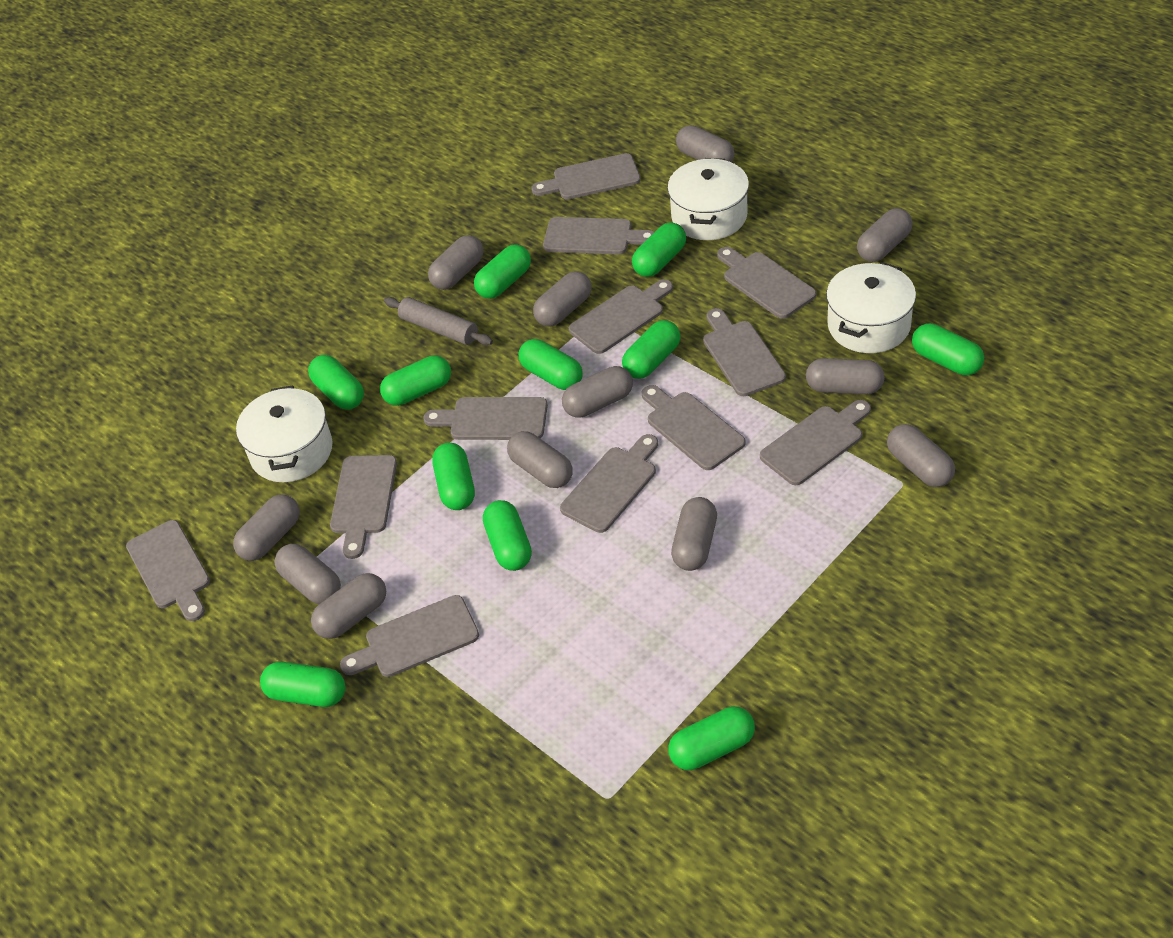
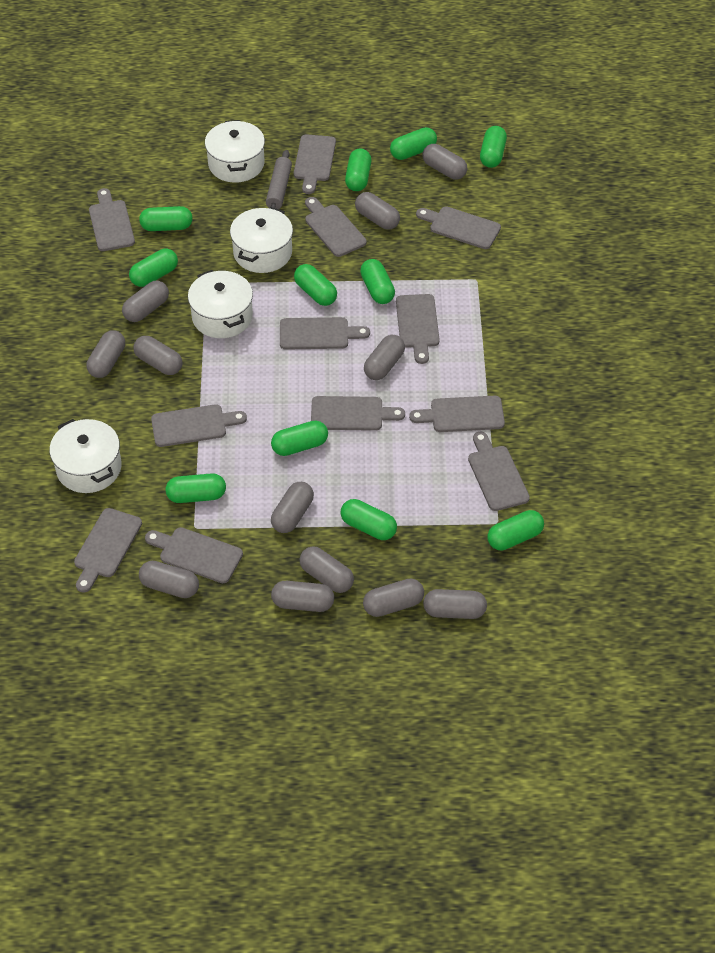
white pot: [236,385,332,482] [667,158,749,240] [826,262,916,353] = 3 -> [49,419,122,493] [188,270,253,338] [205,120,265,183] [230,207,293,273] = 4

